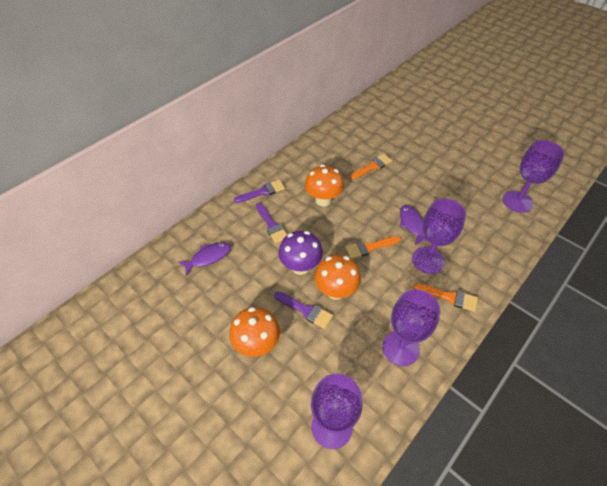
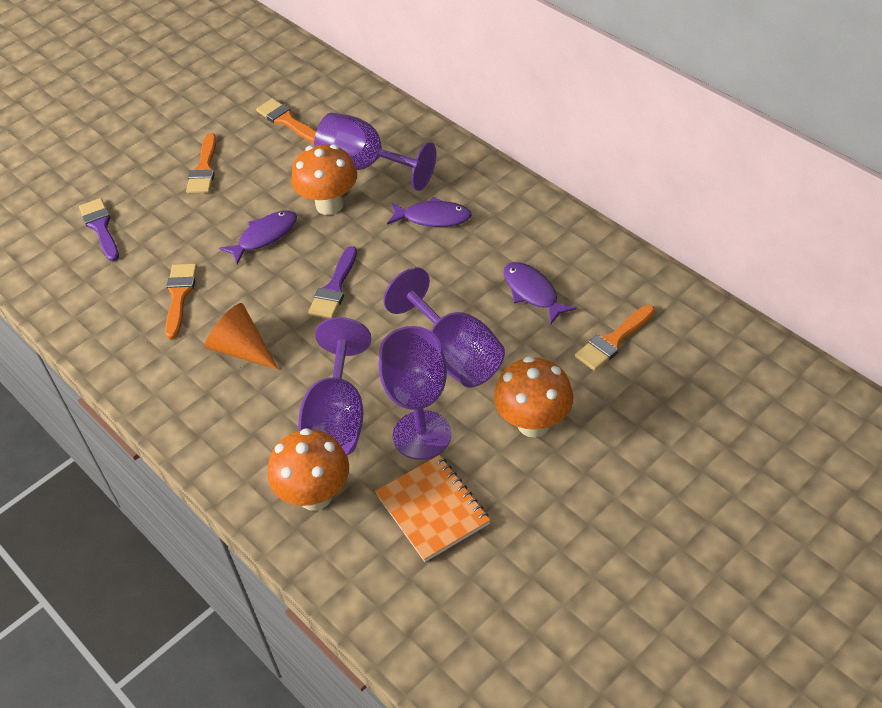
orange brush: [345,236,401,259] [350,154,392,180] [414,283,478,312] = 3 -> [165,264,197,339] [186,133,217,193] [256,98,316,143] [575,305,655,371] = 4
orange cone: none = 0 -> [205,303,278,370] = 1
orange notebook: none = 0 -> [375,455,490,562] = 1
purple brush: [234,180,285,203] [256,203,287,243] [274,292,333,329] = 3 -> [79,198,119,261] [308,246,357,319] = 2
purple fish: [178,242,231,276] [400,205,428,245] = 2 -> [219,211,297,265] [387,197,472,227] [504,262,576,324] = 3
purple mushroom: [278,231,323,275] = 1 -> none = 0

